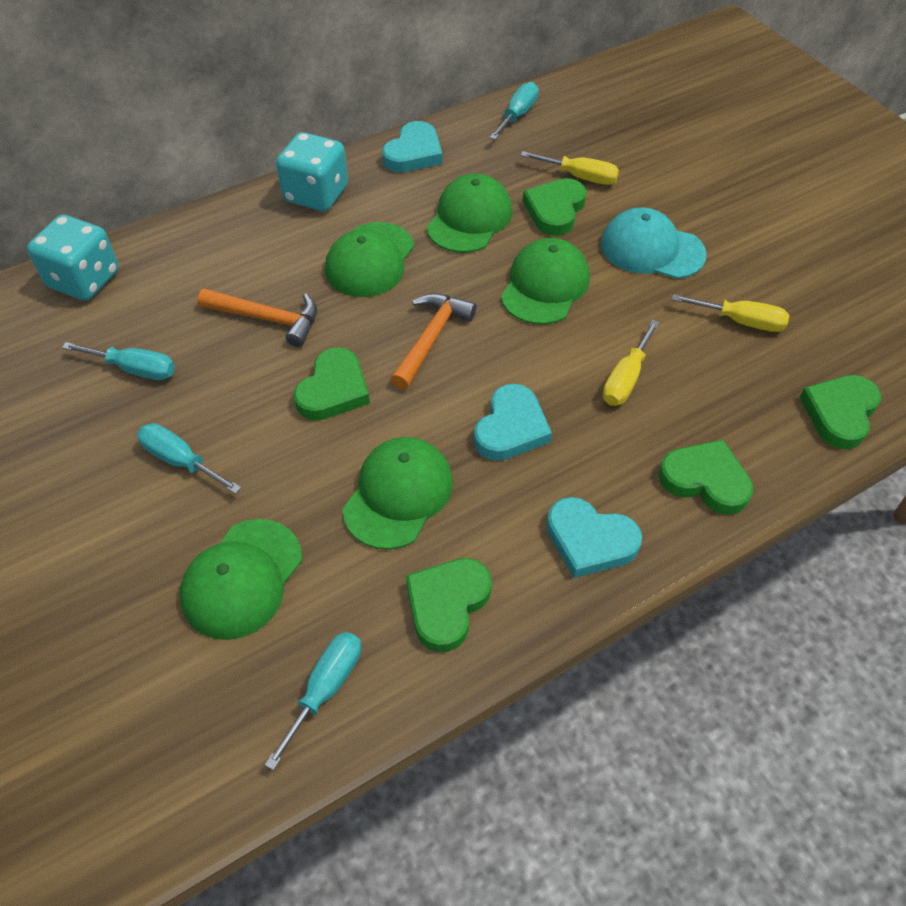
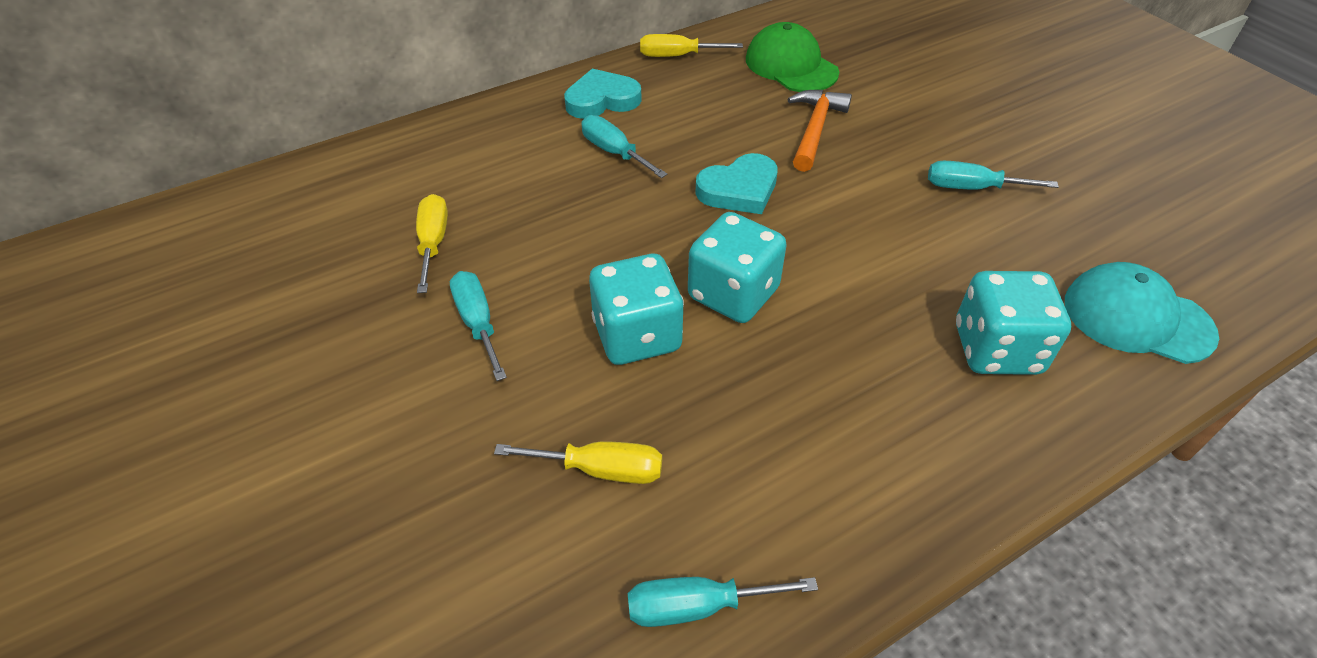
green cap: [180,519,302,640] [325,222,414,297] [343,437,453,550] [427,174,512,253] [501,238,590,325] = 5 -> [746,22,839,92] = 1
green heart: [293,347,370,421] [406,558,492,652] [523,178,587,236] [658,440,753,515] [799,375,881,449] = 5 -> none = 0
orange hammer: [198,288,317,347] [391,293,477,390] = 2 -> [787,90,852,172] = 1
turquoise dice: [27,215,119,301] [276,132,348,211] = 2 -> [589,254,684,365] [688,212,787,323] [956,271,1071,375] = 3
turquoise heart: [382,121,443,172] [474,384,552,461] [547,497,642,578] = 3 -> [564,69,642,119] [695,153,778,214] = 2

